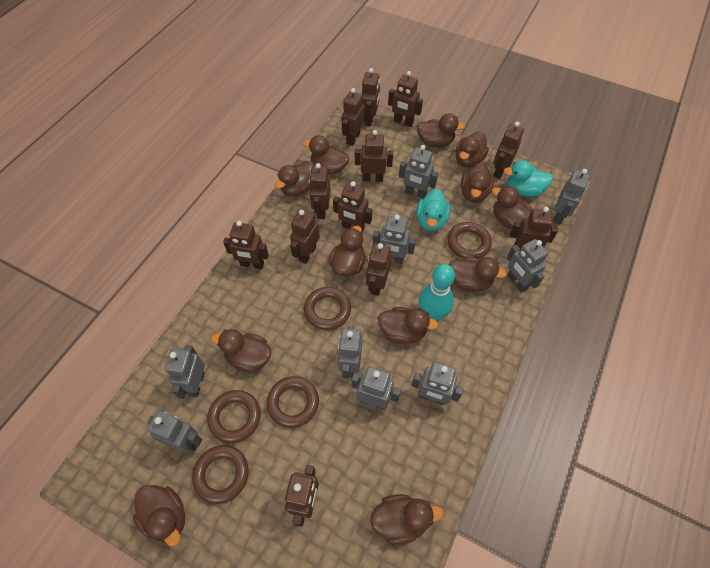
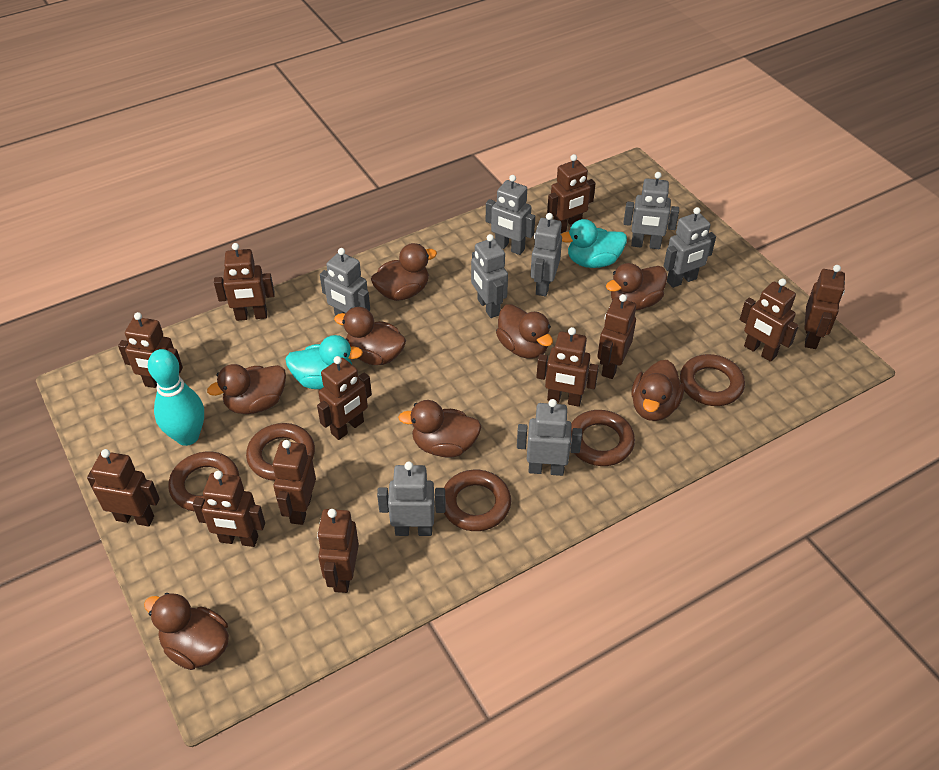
brown duck: [133,485,185,547] [211,329,272,373] [275,161,315,197] [303,135,350,174] [329,226,366,277] [370,494,444,545] [378,307,439,344] [417,113,465,147] [449,257,507,292] [456,131,489,167] [461,163,494,203] [492,186,532,229] = 12 -> [144,593,229,670] [207,364,286,414] [334,307,406,365] [371,243,437,301] [398,400,481,457] [496,304,553,359] [606,263,667,310] [632,360,684,421] = 8
grey robot: [147,411,202,453] [165,345,205,399] [338,326,362,379] [351,367,401,410] [373,214,416,264] [399,145,438,199] [411,362,463,405] [507,239,548,293] [553,169,590,224] = 9 -> [320,248,370,316] [377,462,446,536] [471,234,508,318] [486,175,535,255] [517,399,582,476] [531,213,562,296] [623,172,679,249] [664,207,716,288] = 8

